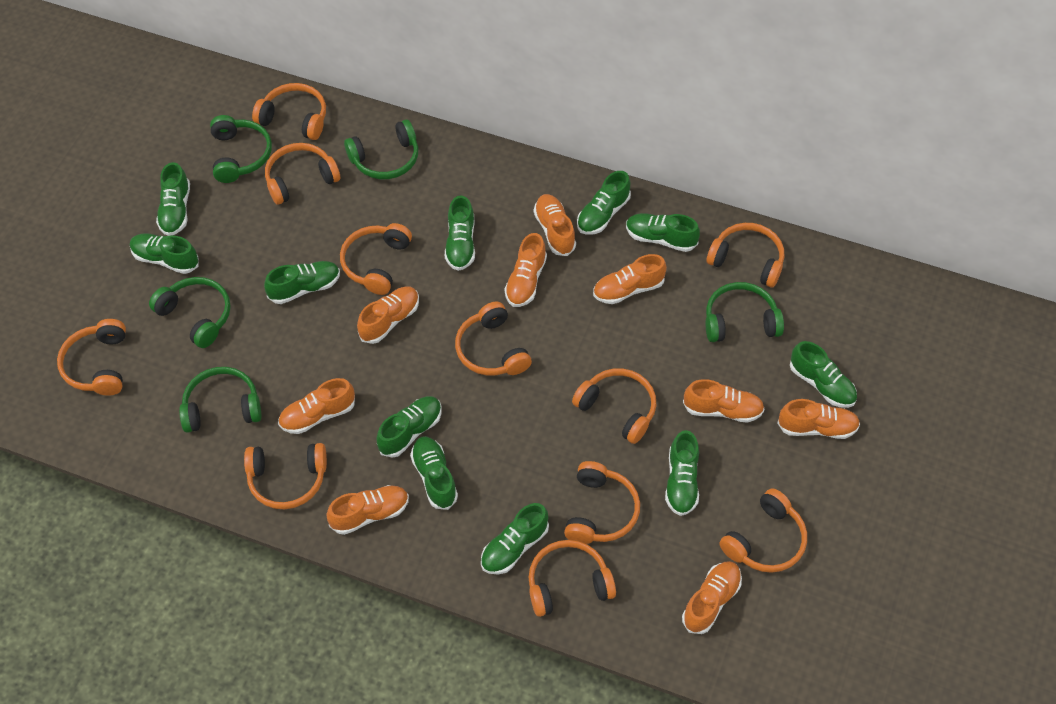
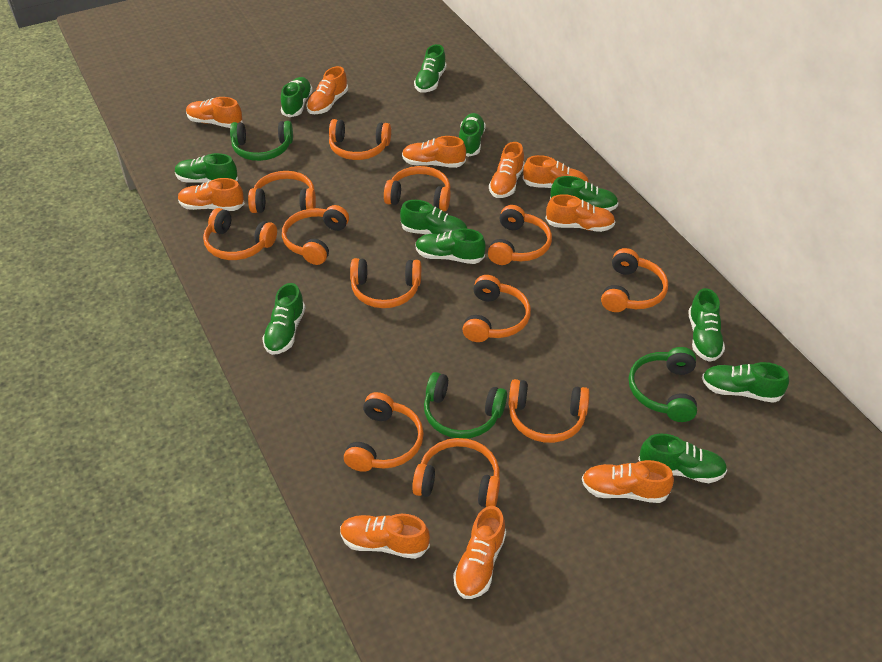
green headphones: [149,277,231,348] [179,367,261,433] [210,115,272,183] [344,120,418,179] [706,282,784,342] = 5 -> [230,121,293,161] [424,372,507,438] [629,347,697,422] = 3
orange headphones: [57,319,126,396] [244,443,327,509] [252,83,326,140] [265,143,340,205] [340,223,412,295] [455,302,532,376] [528,540,616,617] [564,461,640,544] [572,368,656,444] [706,223,785,287] [720,488,807,573] = 11 -> [203,208,277,260] [248,171,316,213] [282,205,349,265] [329,119,391,160] [344,392,424,472] [350,258,421,308] [384,166,451,211] [412,438,500,507] [462,275,531,342] [488,205,552,265] [508,379,590,443] [601,248,668,312] = 12
orange shoe: [278,378,355,434] [327,485,409,535] [357,286,419,344] [505,233,547,307] [534,194,576,256] [593,254,667,304] [682,561,742,634] [683,379,765,423] [777,399,860,439] = 9 -> [178,178,245,211] [186,97,242,128] [306,66,348,114] [340,514,430,559] [402,136,466,168] [453,506,506,599] [489,142,525,198] [523,155,589,188] [546,194,615,232] [582,460,674,503] = 10

